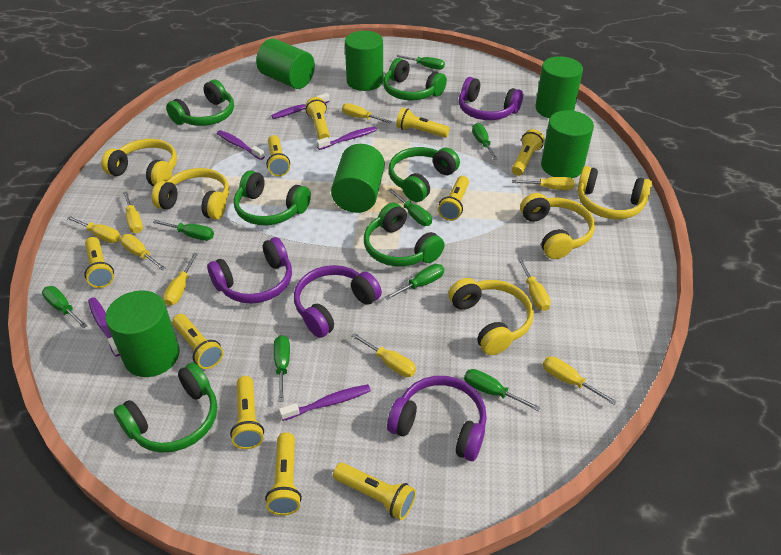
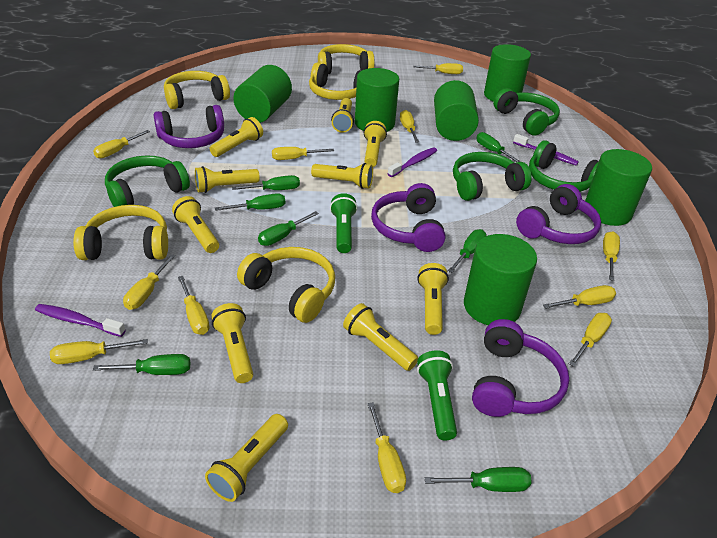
green flashlight: none = 0 -> [330,193,357,253] [417,350,457,440] = 2
green headphones: [114,362,217,453] [166,80,234,126] [234,170,311,225] [364,203,445,267] [383,58,447,100] [389,147,460,202] = 6 -> [105,155,190,207] [453,152,532,201] [493,88,560,136] [529,141,599,192] = 4
green screwdriver: [42,286,88,329] [153,220,214,241] [274,335,290,402] [384,264,444,300] [388,189,432,226] [396,55,445,70] [464,369,541,411] [472,123,497,160] = 8 -> [93,354,190,375] [215,193,285,211] [232,175,300,190] [258,211,319,246] [425,467,532,492] [448,229,486,273] [476,132,521,162] = 7
purple toothbrush: [88,297,120,356] [217,130,265,160] [271,93,329,119] [279,384,371,421] [316,127,377,150] = 5 -> [35,304,126,337] [388,147,437,177] [513,134,579,166] = 3
yellow screwdriver: [67,216,121,243] [120,234,166,271] [123,191,143,233] [163,253,198,306] [342,103,392,124] [351,333,416,377] [512,177,575,190] [517,258,551,311] [543,356,617,405] = 9 -> [50,339,148,364] [93,130,150,158] [123,254,175,310] [178,276,210,335] [272,147,334,160] [367,402,406,493] [400,110,419,142] [414,63,463,74] [543,285,616,309] [569,313,612,367] [603,231,620,281] = 11

